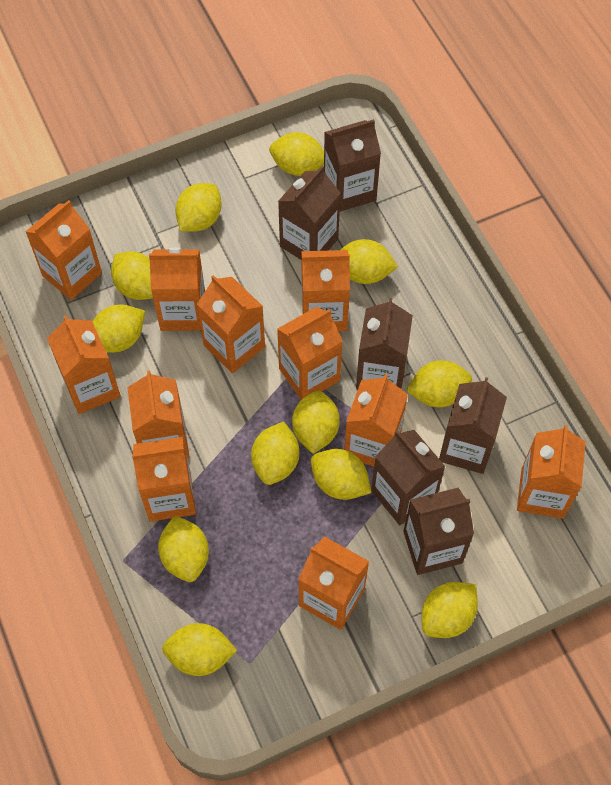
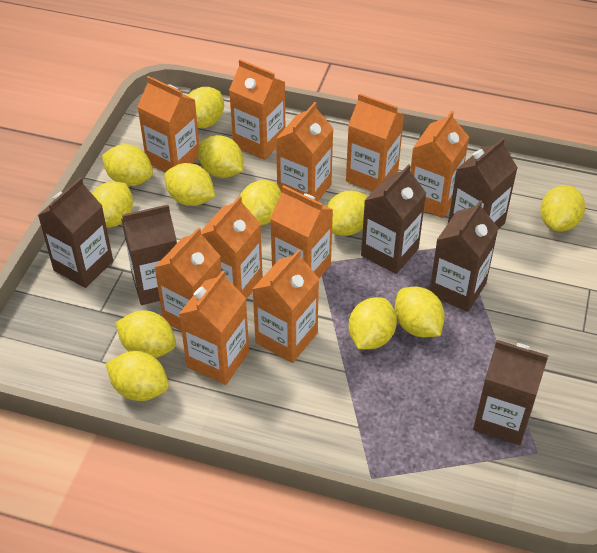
orange carton: [25,200,102,300] [47,315,121,414] [127,370,190,459] [132,437,196,522] [149,248,205,331] [197,275,265,373] [277,307,343,400] [298,536,369,630] [301,250,350,331] [344,374,408,467] [517,425,586,519] = 11 -> [137,76,199,173] [154,227,222,331] [179,270,249,385] [201,196,263,299] [229,59,285,160] [253,250,319,363] [270,185,333,278] [276,102,334,201] [346,93,404,191] [410,111,469,218] = 10

